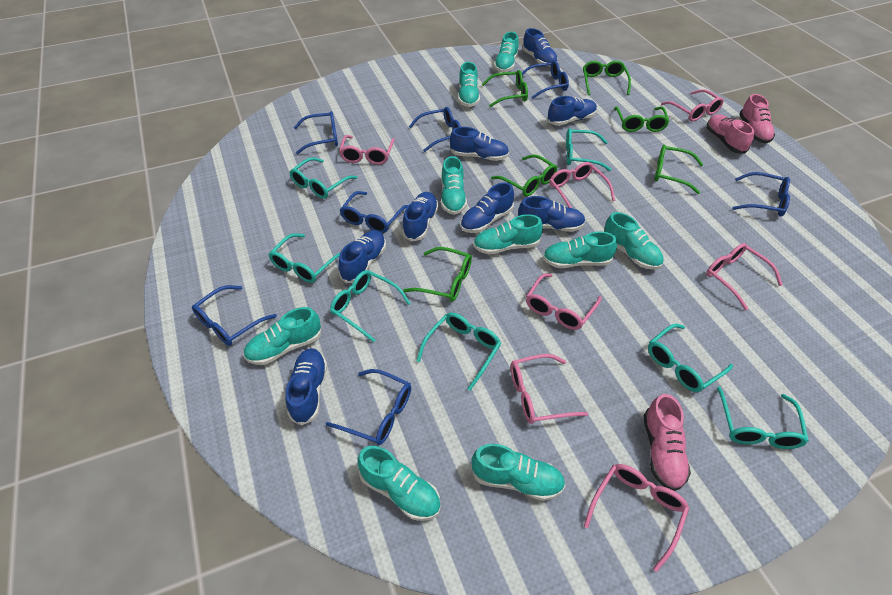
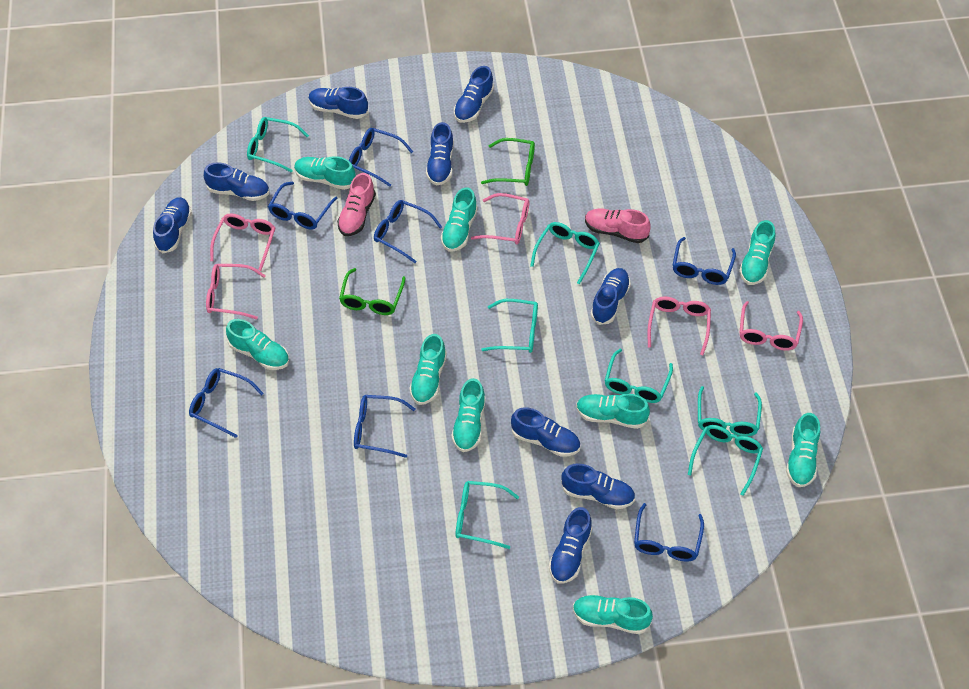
blue shoe: [285,348,327,426] [338,230,386,283] [402,192,439,242] [450,127,509,161] [460,182,514,233] [518,196,586,232] [522,28,558,67] [547,96,597,126] = 8 -> [153,197,192,253] [204,162,269,201] [308,87,368,119] [426,122,454,185] [454,66,494,123] [511,407,580,457] [549,507,593,584] [561,463,635,509] [590,268,631,325] = 9
green glasses: [403,247,472,302] [482,70,528,107] [491,154,557,196] [583,60,631,95] [614,107,669,132] [654,145,703,194] = 6 -> [339,268,406,315] [481,138,535,186] = 2
pink glasses: [339,135,395,165] [510,354,588,424] [526,273,601,330] [549,162,615,208] [584,464,689,572] [661,89,724,122] [706,243,783,310] = 7 -> [206,264,266,319] [210,213,275,271] [471,193,530,245] [647,296,711,355] [739,301,803,351] = 5
pink shoe: [643,394,691,491] [706,115,754,154] [739,94,775,144] = 3 -> [337,173,376,236] [585,208,651,243] = 2

